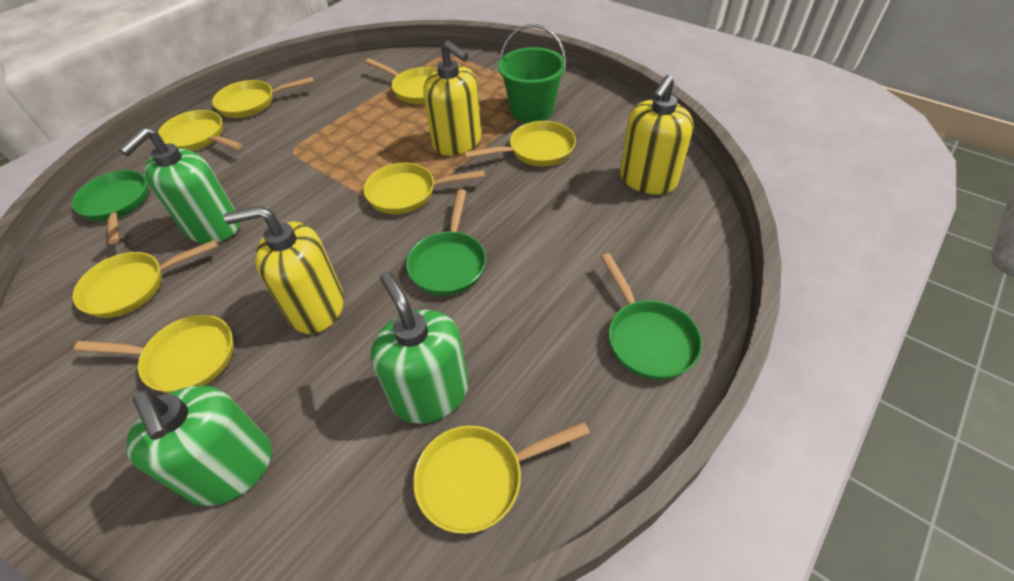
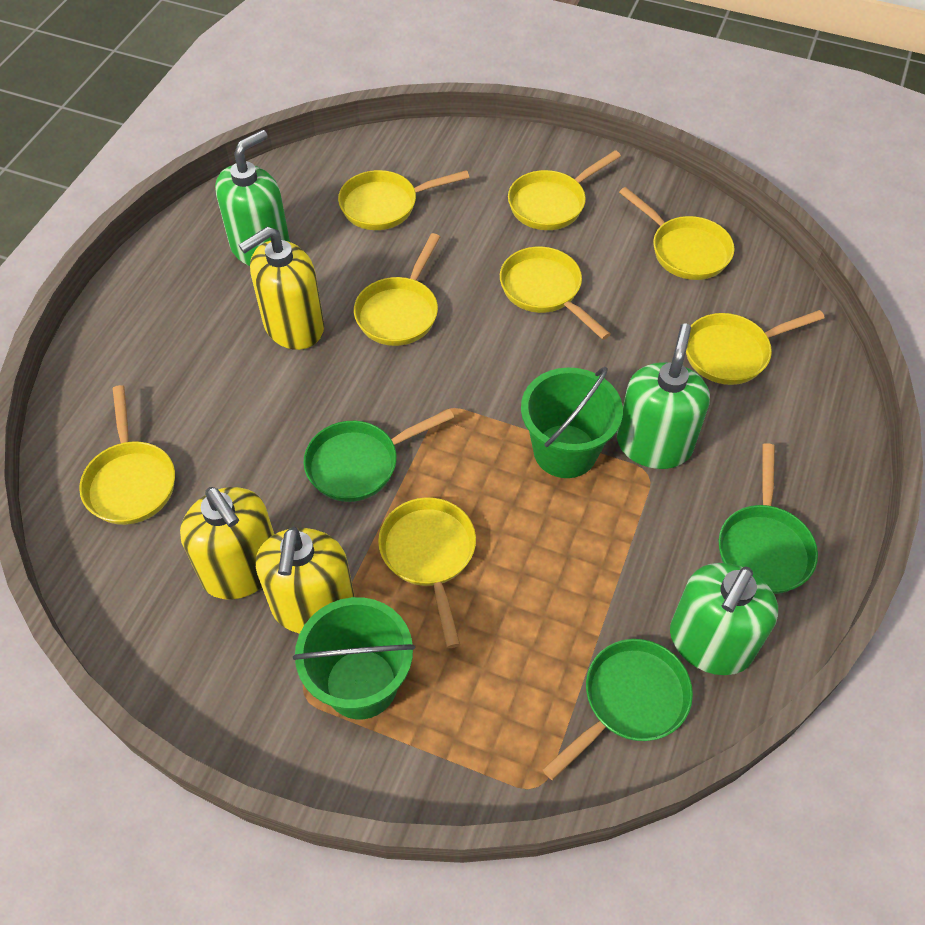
green bucket: [498,24,567,123] = 1 -> [293,597,415,719] [521,367,623,478] = 2

